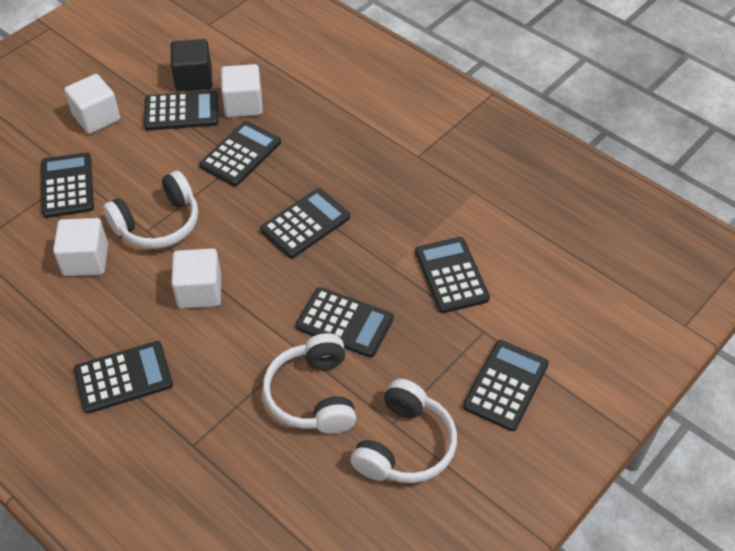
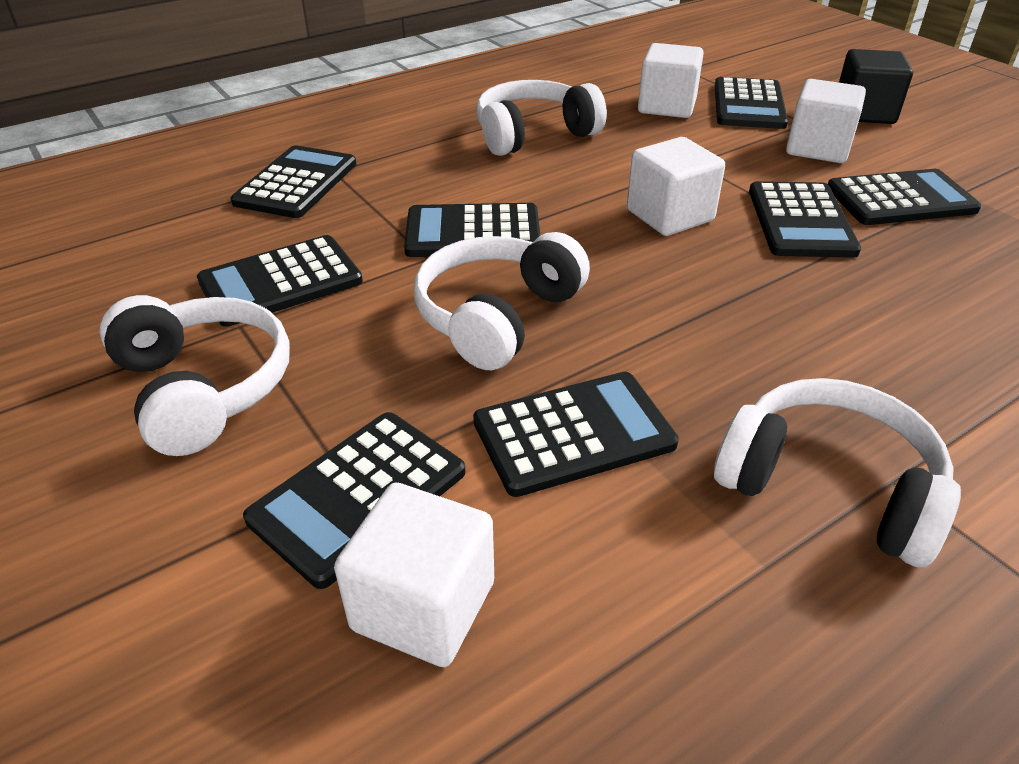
white headphones: [103,171,198,249] [263,333,356,434] [350,379,457,483] = 3 -> [99,295,290,456] [414,232,590,370] [476,80,607,156] [714,378,961,568] = 4

